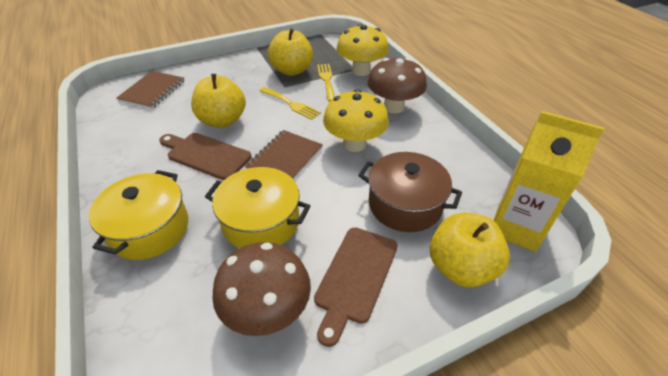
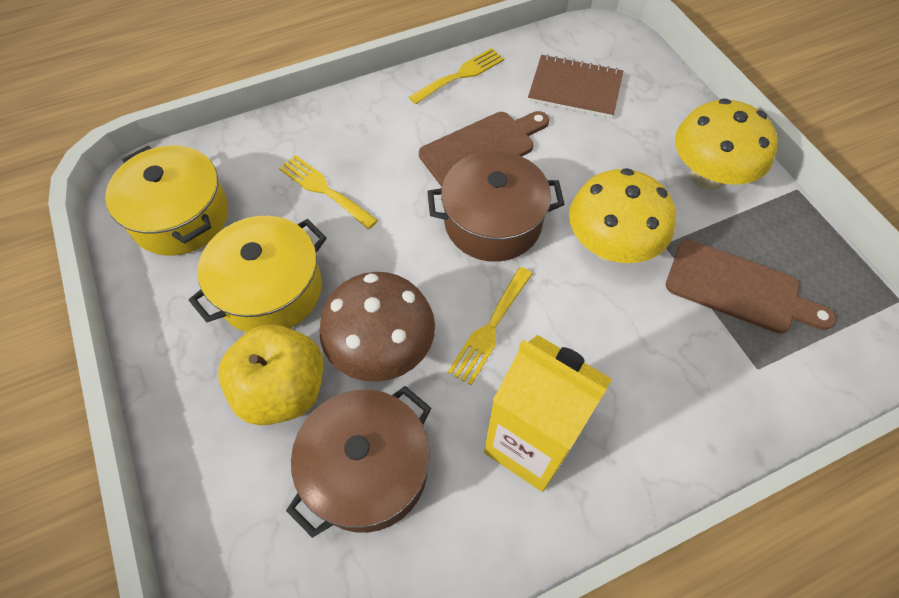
brown mushroom: [212,242,311,336] [368,58,427,113] = 2 -> [319,272,435,382] = 1
brown notebook: [116,71,185,109] [245,130,323,180] = 2 -> [528,54,623,118] = 1
brown pot: [358,152,462,232] = 1 -> [286,386,431,538] [427,151,565,261] = 2
yellow apple: [191,74,246,128] [268,28,313,76] [430,212,510,287] = 3 -> [218,324,323,425] = 1
yellow fork: [260,87,321,120] [317,64,335,102] = 2 -> [279,155,378,229] [409,48,504,104] [448,267,533,385] = 3

